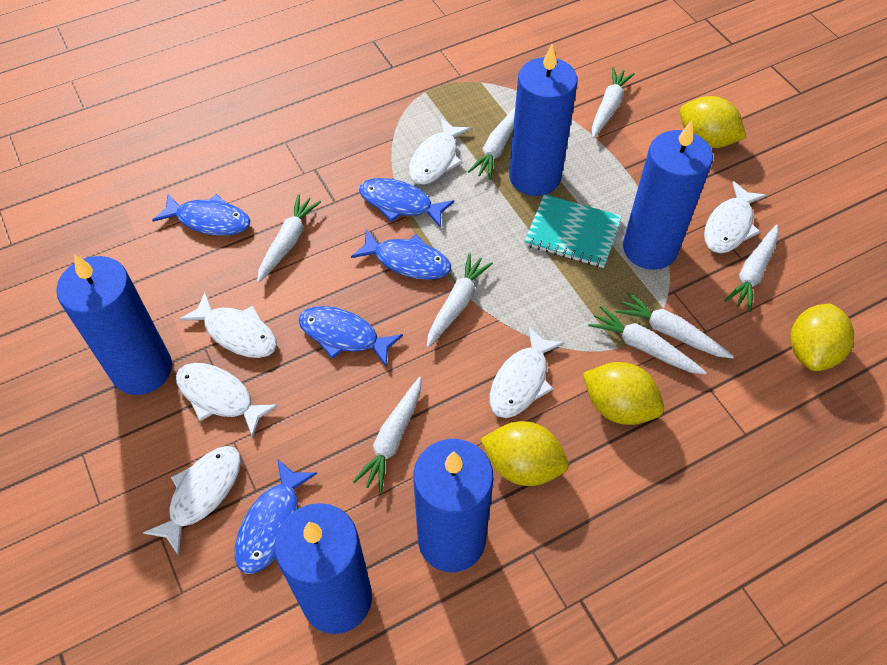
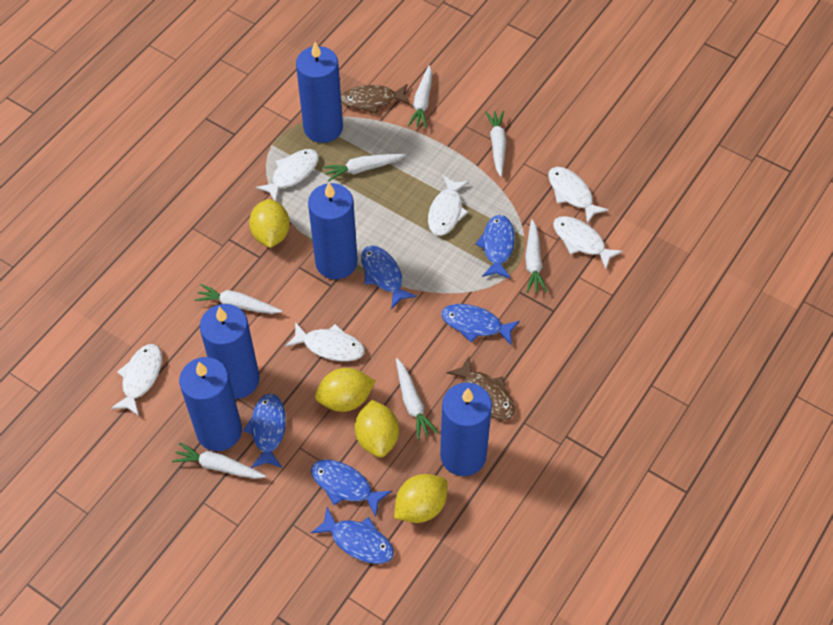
blue fish: [152,194,250,236] [235,459,317,574] [298,306,403,366] [351,230,451,280] [359,178,454,228] = 5 -> [243,393,286,468] [311,460,392,517] [311,507,394,564] [361,246,417,309] [441,304,520,346] [475,215,515,279] = 6
brown fish: none = 0 -> [341,84,410,114] [447,357,515,420] = 2
turquoise notebook: [524,194,622,268] = 1 -> none = 0
white carrot: [257,194,321,283] [353,377,421,493] [427,253,493,348] [468,108,515,180] [588,306,707,375] [592,67,635,138] [616,292,734,358] [724,225,779,312] = 8 -> [172,443,266,479] [194,284,282,314] [323,153,406,182] [396,358,438,440] [408,65,432,128] [485,111,506,177] [525,219,547,293] = 7

